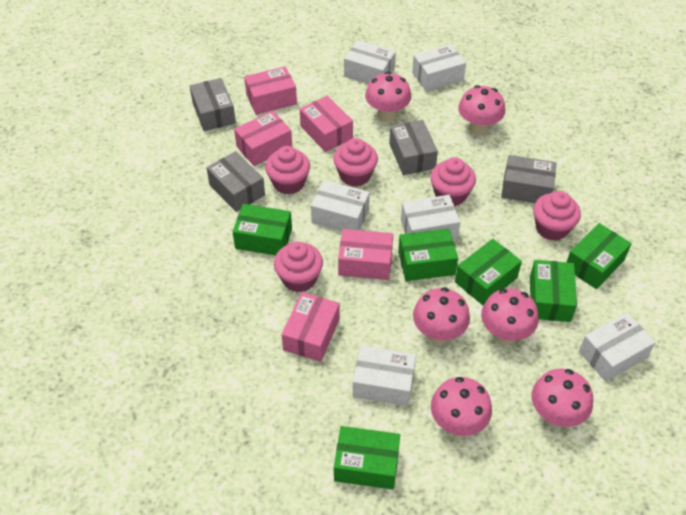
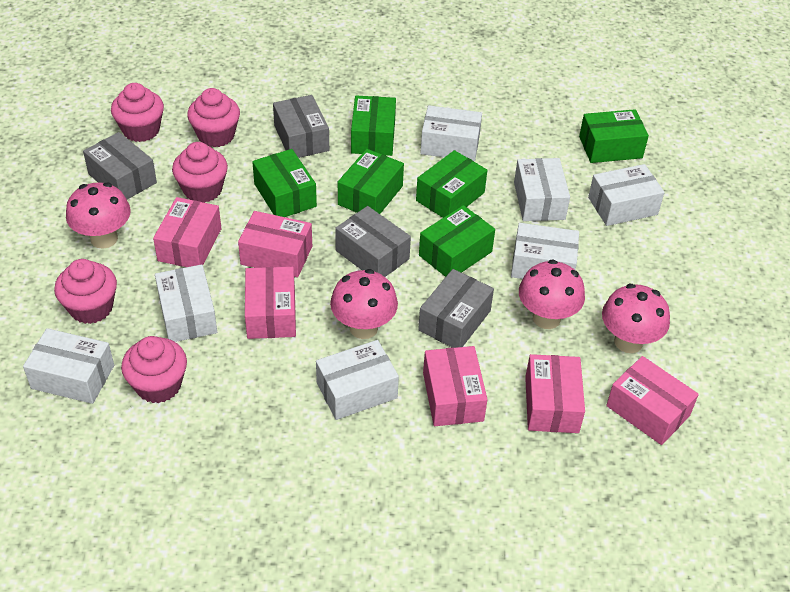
pink box: [234,111,292,166] [244,66,297,115] [282,292,340,362] [300,96,353,152] [338,229,393,280] = 5 -> [153,197,222,267] [238,211,312,277] [245,267,296,339] [423,346,488,426] [525,354,585,433] [606,356,699,445] = 6
pink mushroom: [365,72,411,122] [413,287,470,344] [431,377,492,436] [458,85,505,136] [481,288,538,344] [532,368,593,427] = 6 -> [66,182,131,249] [330,269,398,339] [519,259,585,329] [602,284,670,353] = 4
white box: [311,180,370,231] [344,40,396,84] [353,346,416,406] [401,195,460,240] [412,44,466,92] [579,312,656,382] = 6 -> [23,328,114,404] [155,265,217,342] [316,340,399,420] [421,105,482,161] [511,223,579,279] [514,158,570,221] [588,164,665,226] = 7

